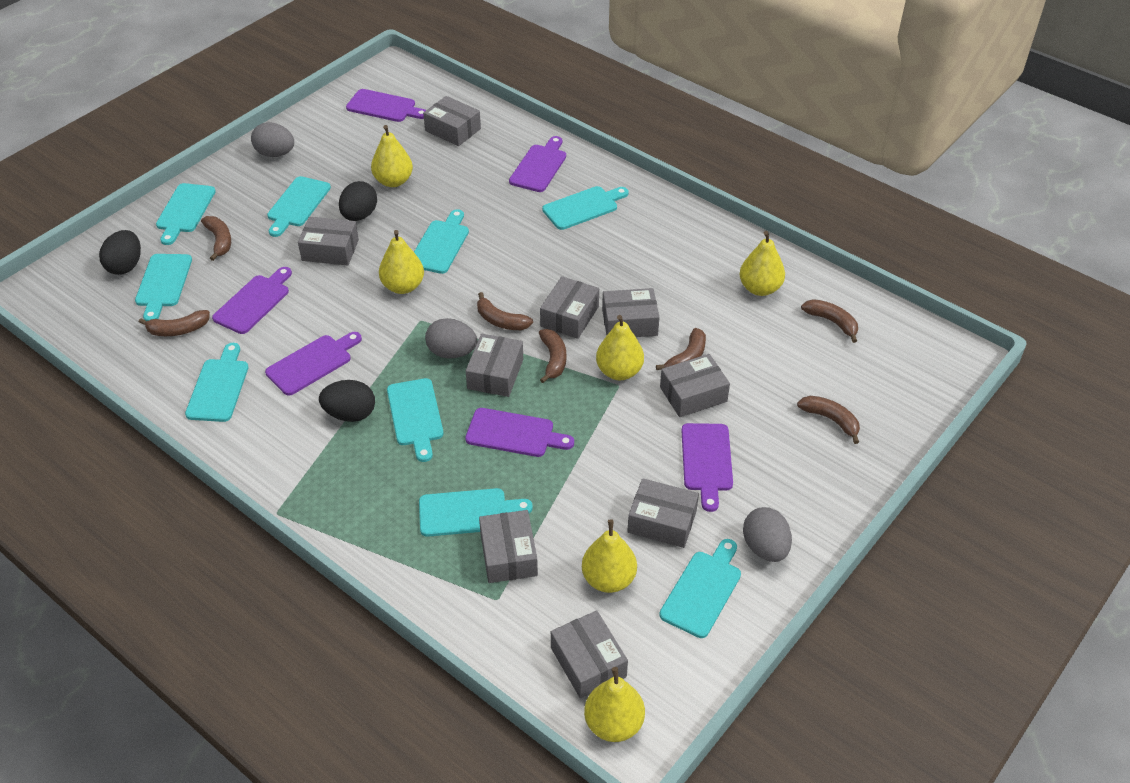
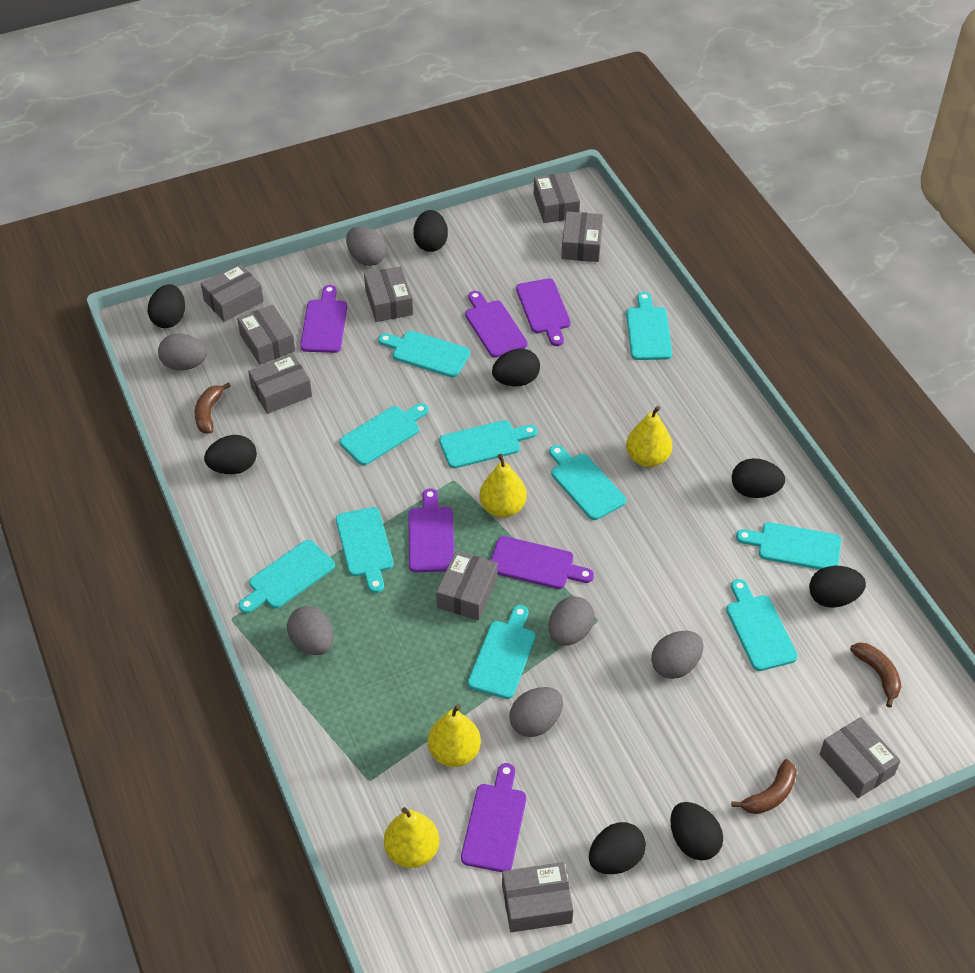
black egg: [99,230,141,275] [319,380,375,422] [339,181,377,221] = 3 -> [148,284,185,328] [204,435,257,474] [414,210,448,252] [492,349,540,386] [589,822,646,874] [670,802,723,861] [732,458,785,498] [809,566,866,608] = 8
brown banana: [139,310,210,336] [201,216,231,261] [477,292,533,330] [539,329,566,383] [656,328,706,370] [797,396,860,444] [801,299,858,343] = 7 -> [195,382,230,434] [731,759,797,814] [850,643,901,708] = 3
grey egg: [251,122,294,157] [425,318,477,358] [743,507,792,562] = 3 -> [158,333,207,371] [287,606,333,655] [346,227,386,266] [509,687,563,737] [549,596,595,645] [651,631,704,679] = 6
turquoise cutting board: [135,254,192,321] [156,183,216,245] [185,343,248,422] [267,176,331,237] [387,378,444,462] [414,209,469,274] [419,488,533,537] [542,186,629,230] [659,539,741,638] = 9 -> [239,540,335,613] [336,507,394,593] [339,403,429,465] [378,331,470,378] [439,420,538,468] [468,605,535,699] [549,445,626,520] [626,292,672,360] [726,579,798,671] [736,522,841,570] = 10
yellow pear: [371,125,413,187] [379,230,424,294] [582,519,637,593] [584,667,645,742] [596,315,644,380] [740,231,785,296] = 6 -> [384,807,439,868] [428,704,481,767] [479,454,527,518] [626,406,672,467] = 4

